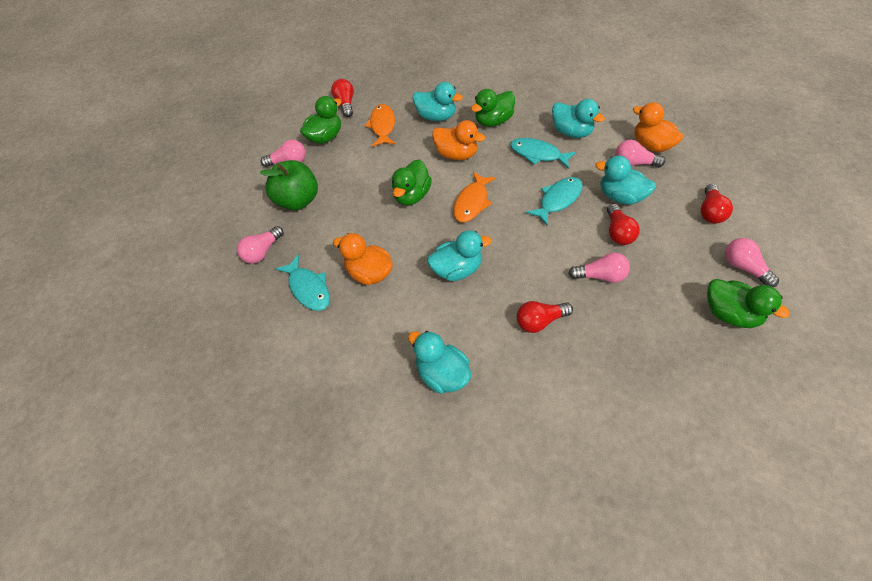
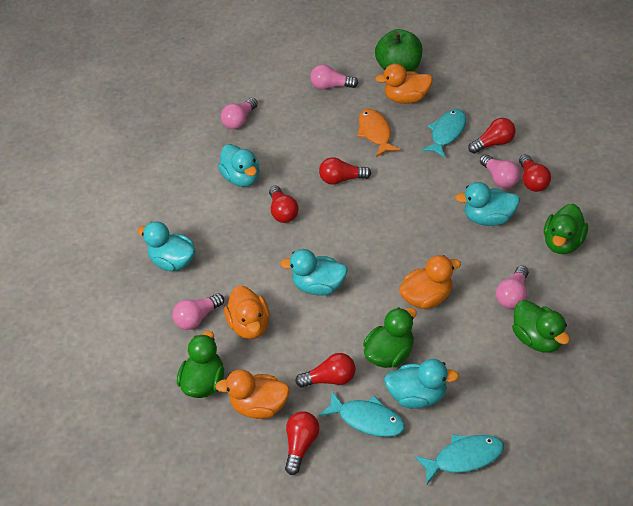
orange duck: [333,233,393,285] [432,120,485,160] [633,102,684,152] = 3 -> [215,369,290,419] [224,286,270,339] [375,63,433,104] [399,255,461,309] = 4
orange fish: [365,104,395,147] [453,172,496,222] = 2 -> [357,109,400,157] = 1
red light bulb: [331,79,354,117] [517,301,573,333] [607,204,640,245] [701,184,733,223] = 4 -> [269,186,298,223] [285,411,319,475] [295,353,356,388] [319,157,372,185] [468,118,516,154] [519,154,551,192] = 6

